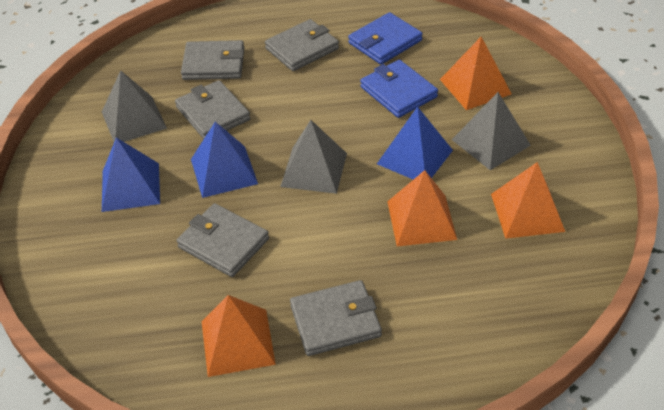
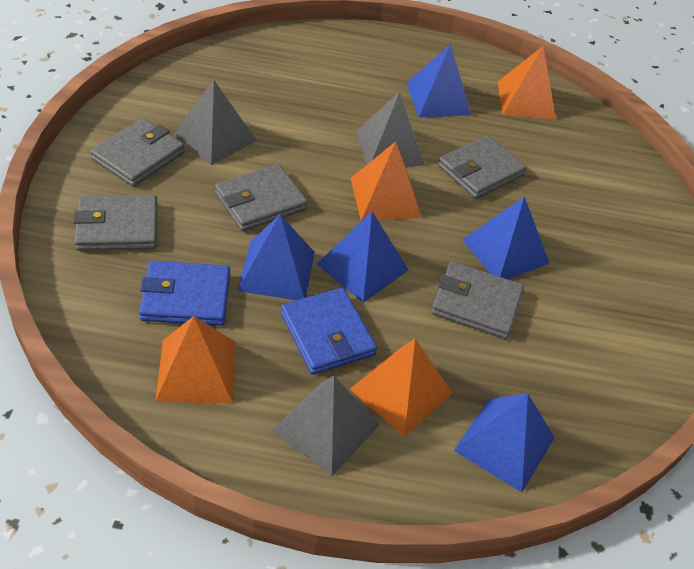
blue pyramid: [102,138,160,212] [191,122,258,198] [377,106,453,180] = 3 -> [237,215,315,300] [317,211,408,303] [406,44,471,117] [454,394,555,493] [462,197,549,279] = 5

